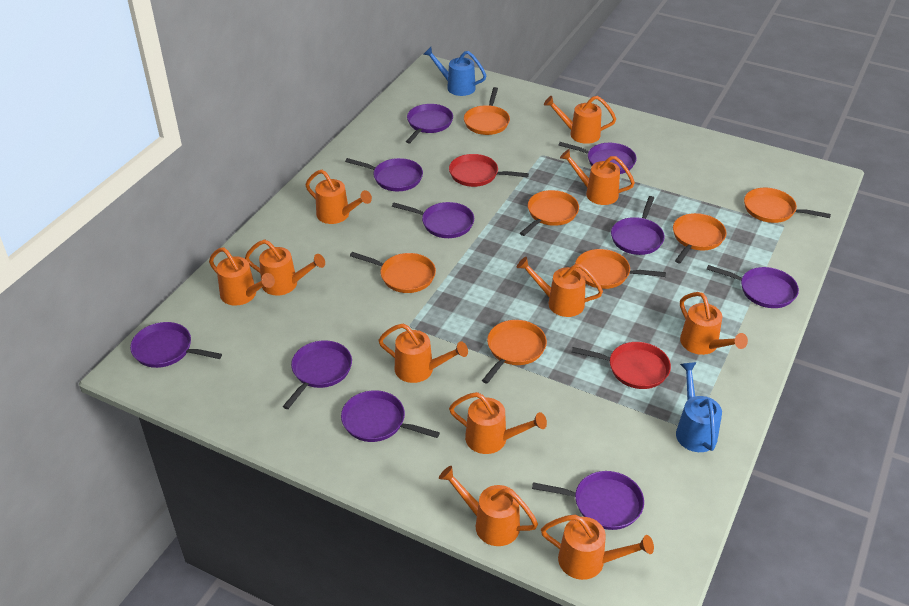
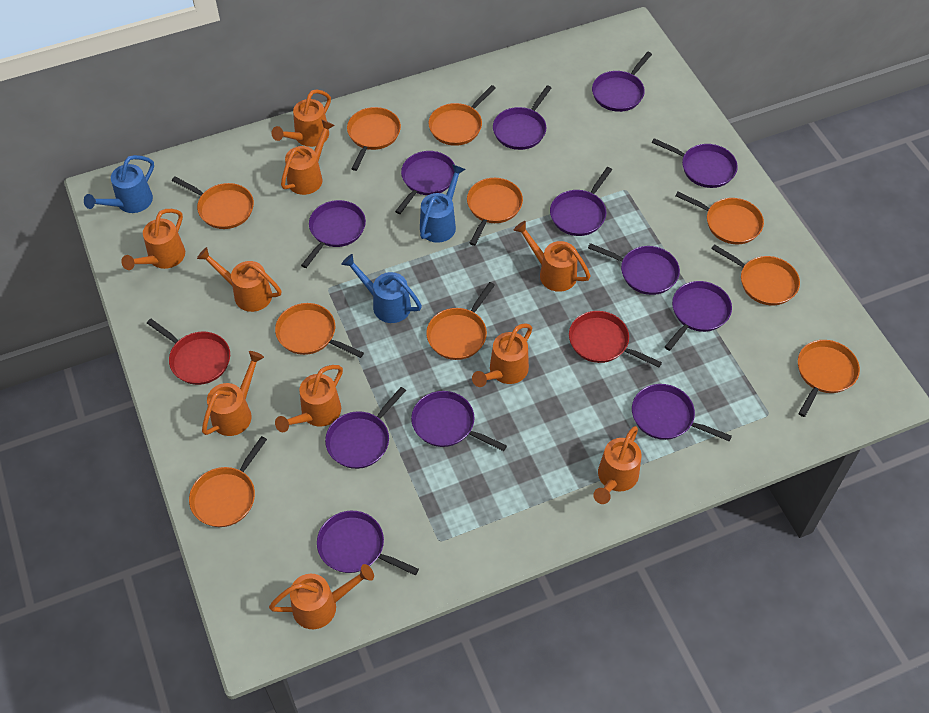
blue watering can: [423,47,487,96] [676,362,722,452] = 2 -> [84,155,154,213] [341,254,422,323] [420,164,466,243] = 3
orange pan: [350,252,436,293] [464,87,510,135] [482,320,547,384] [520,190,579,236] [575,249,666,289] [673,213,727,263] [744,188,831,223] = 7 -> [172,176,254,229] [189,436,267,527] [275,303,364,358] [347,107,401,171] [426,282,495,360] [428,85,496,146] [467,178,523,246] [675,192,764,244] [711,244,800,305] [798,340,860,417] = 10
orange watering can: [209,247,275,306] [245,240,325,296] [305,170,372,224] [378,324,468,383] [439,466,538,546] [449,392,547,454] [517,257,603,317] [541,515,654,580] [544,96,616,144] [560,149,635,205] [680,292,748,355] = 11 -> [121,209,185,270] [197,247,282,312] [202,351,264,436] [269,564,374,629] [272,89,331,147] [275,365,343,432] [281,120,335,195] [472,323,532,387] [514,221,591,292] [593,426,642,504] = 10
purple pan: [130,322,222,368] [283,340,352,409] [341,390,440,442] [345,158,423,191] [392,202,474,238] [406,104,453,143] [532,471,644,530] [559,142,637,174] [611,196,665,255] [707,265,799,308] = 10 -> [301,200,366,268] [317,511,419,575] [325,387,406,469] [395,151,455,214] [411,391,507,451] [493,85,551,150] [550,167,612,236] [588,243,680,295] [592,52,652,112] [632,384,732,441] [652,138,738,188] [665,281,732,351] = 12

